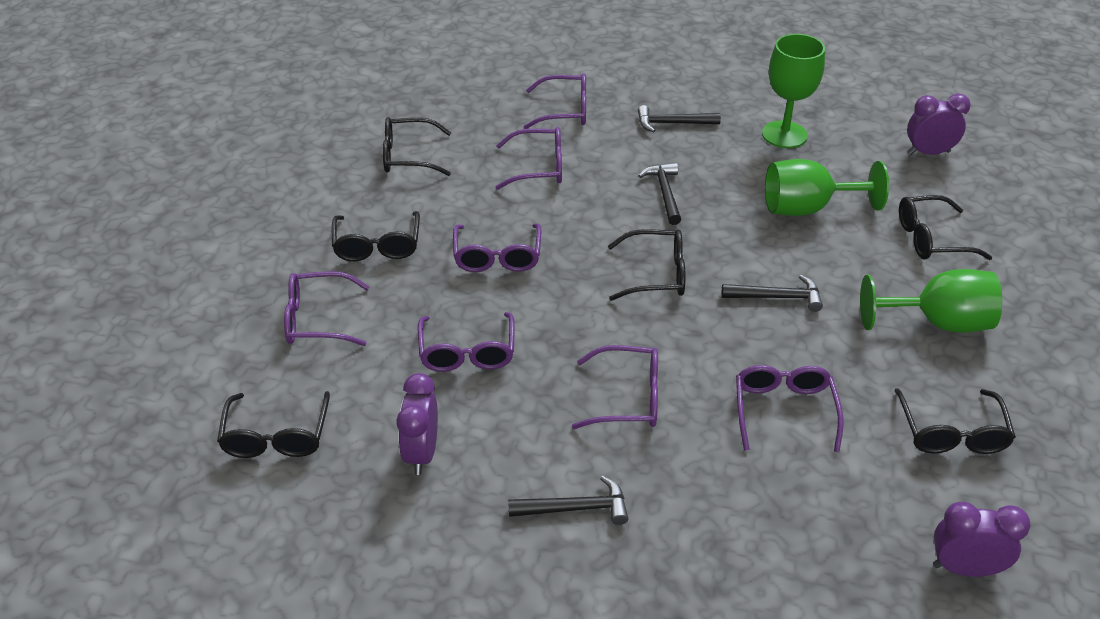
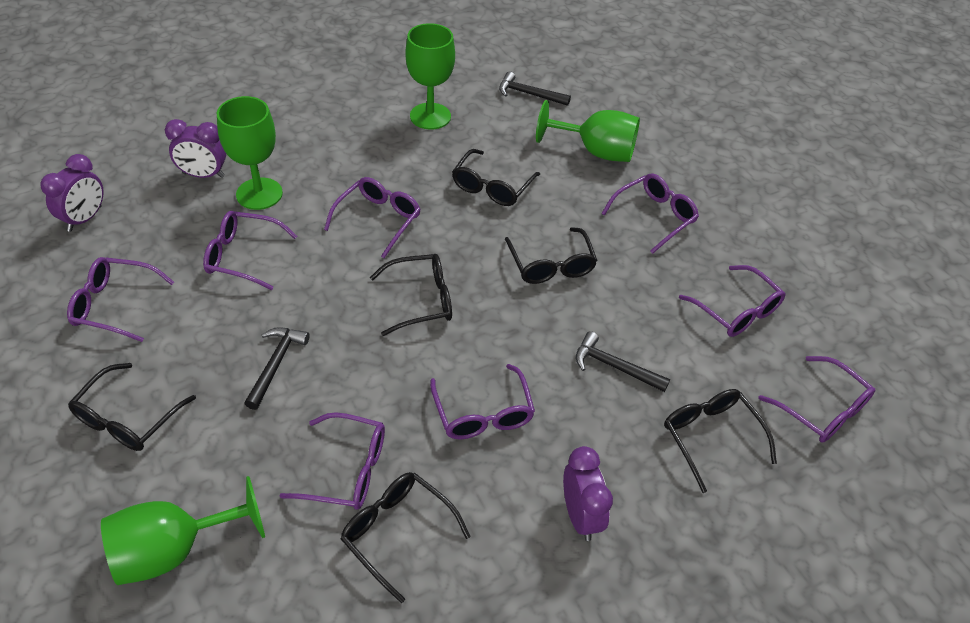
black hammer: [508,476,628,525] [638,105,721,132] [639,163,681,225] [722,275,823,312] = 4 -> [244,327,310,410] [499,71,571,106] [576,331,670,392] = 3
green goblet: [762,34,825,148] [765,159,889,216] [860,269,1002,333] = 3 -> [101,476,265,585] [217,96,283,210] [405,23,455,130] [536,100,640,162] = 4
purple glasses: [284,271,369,346] [418,312,515,372] [453,224,541,272] [495,127,562,190] [523,73,586,129] [572,345,658,429] [736,365,844,452] = 7 -> [67,257,174,342] [203,211,298,290] [280,412,385,510] [324,177,421,258] [430,364,535,439] [601,173,699,254] [679,265,786,337] [758,356,875,443] = 8

